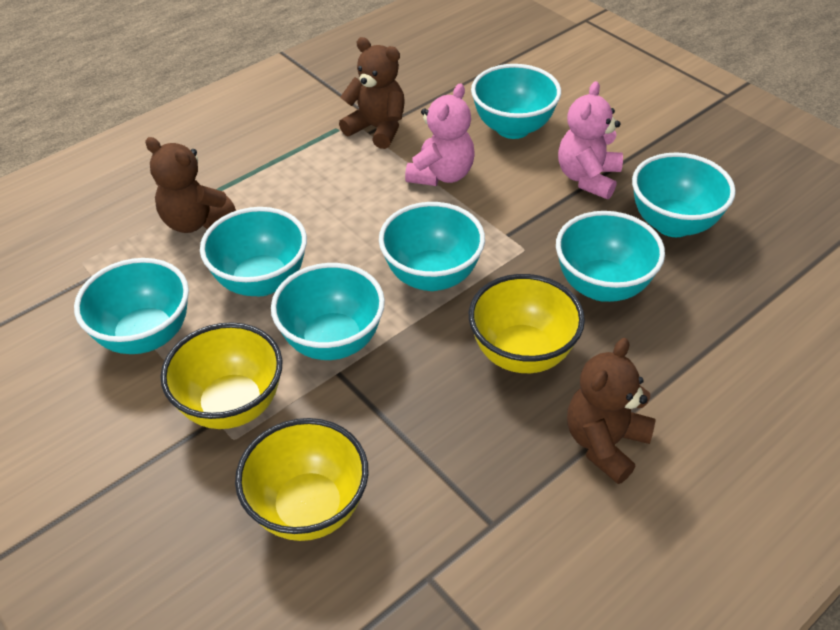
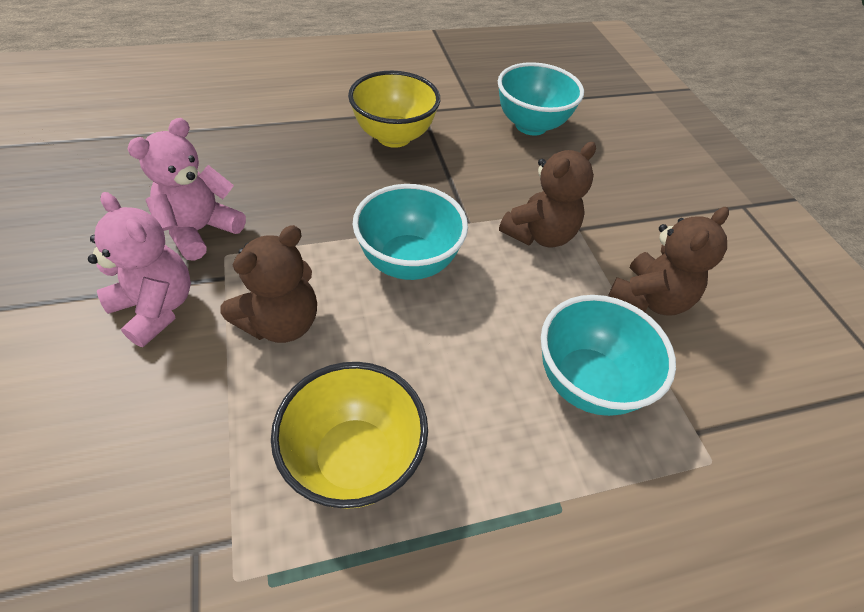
turquoise bowl: [74,258,189,354] [200,207,307,296] [271,263,385,360] [379,202,485,291] [471,64,561,139] [556,211,665,302] [632,152,736,237] = 7 -> [353,184,468,280] [498,62,584,136] [541,295,676,416] = 3
yellow bowl: [161,322,283,429] [235,418,369,541] [469,274,585,373] = 3 -> [271,362,428,509] [348,71,440,148] = 2

